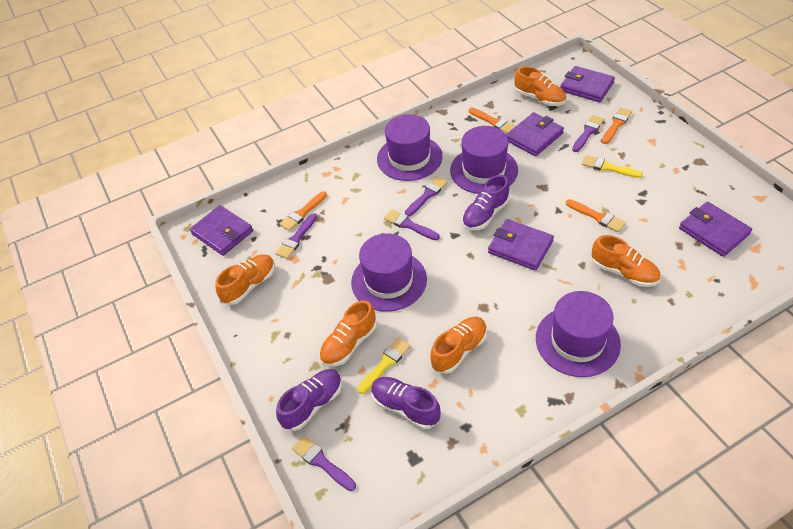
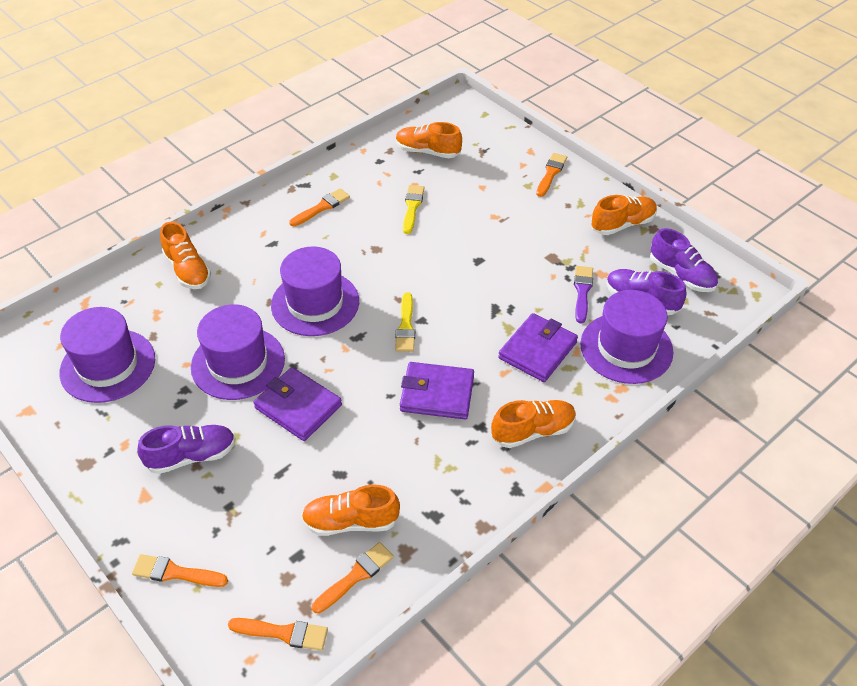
orange brush: [280,191,327,231] [469,108,516,133] [566,199,626,232] [602,107,632,144] = 4 -> [132,554,228,587] [228,618,328,651] [289,188,350,226] [312,542,394,614] [536,153,567,197] = 5
purple brush: [276,213,317,259] [292,436,356,491] [384,209,440,240] [405,176,448,217] [572,115,604,152] = 5 -> [574,266,593,323] = 1
purple wallet: [190,205,253,256] [488,219,554,271] [506,112,564,156] [560,66,615,102] [679,201,752,257] = 5 -> [253,367,342,441] [400,362,474,419] [498,313,578,382] = 3

